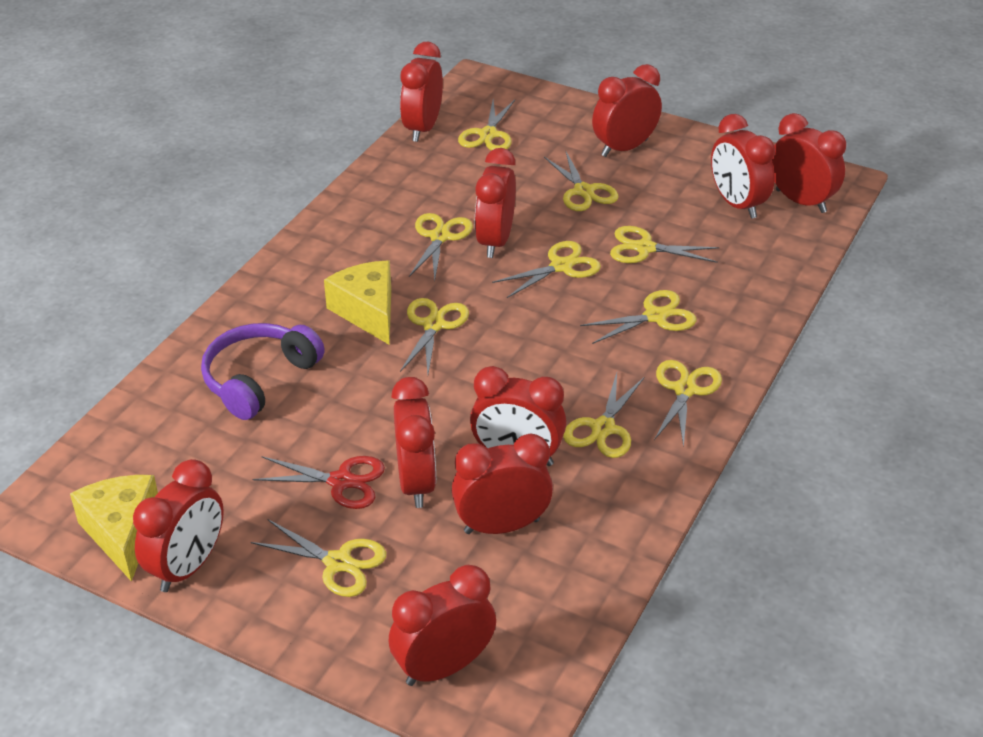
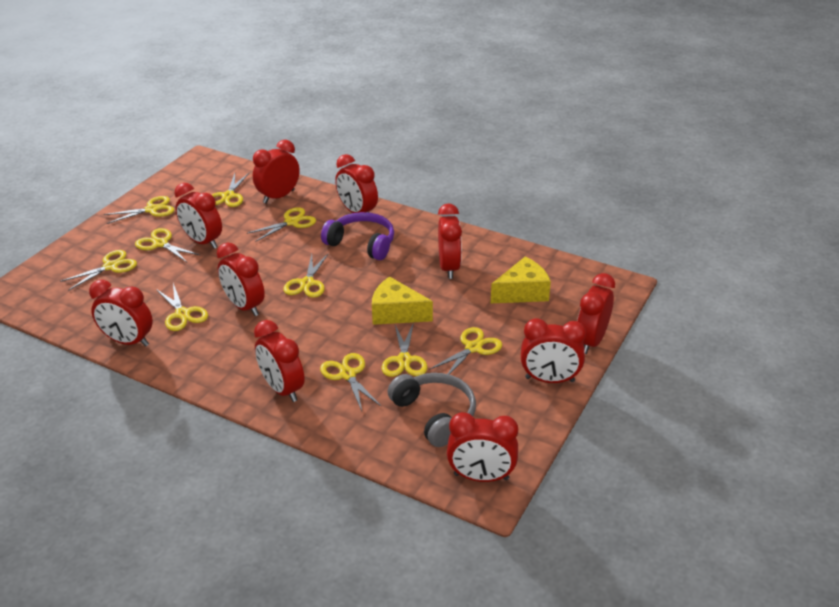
grey headphones: none = 0 -> [387,373,476,447] = 1
red scissors: [252,456,385,509] = 1 -> none = 0

